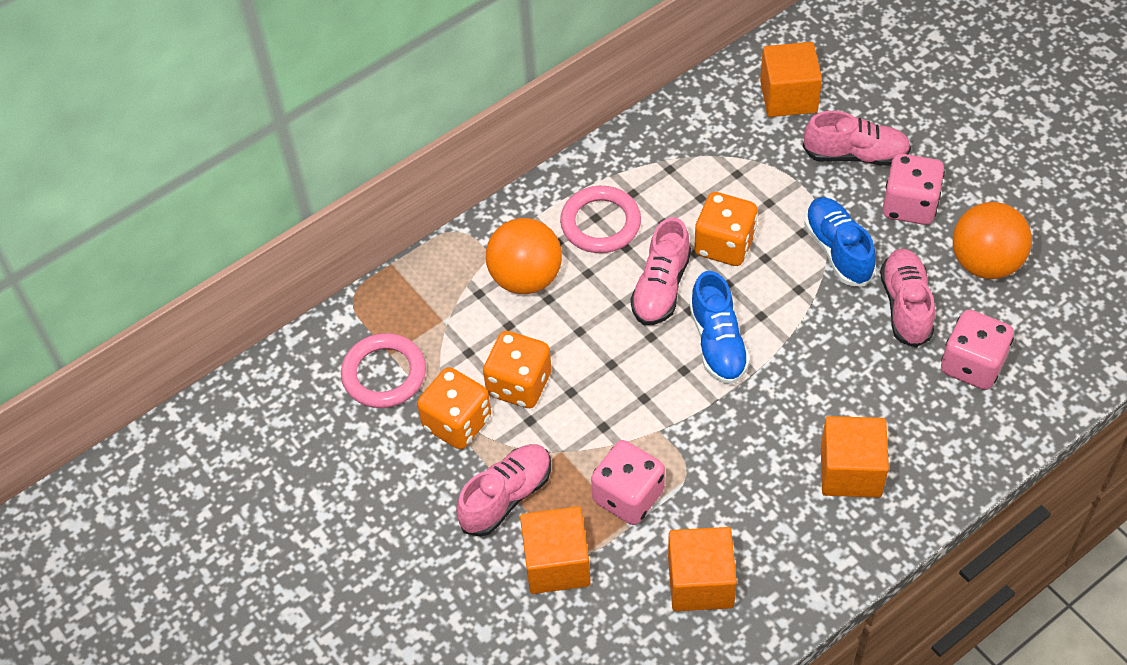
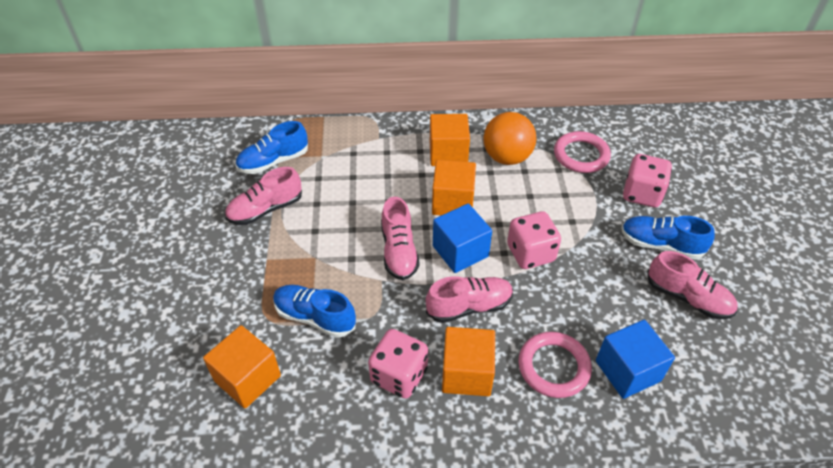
blue cube: none = 0 -> [433,204,492,273] [596,320,675,399] = 2
blue shoe: [689,271,750,384] [804,197,876,286] = 2 -> [235,121,308,174] [273,285,356,338] [621,216,715,259] = 3
orange ball: [486,218,562,294] [953,202,1032,279] = 2 -> [483,112,537,165] = 1
orange dice: [417,367,491,449] [483,331,551,408] [694,192,758,266] = 3 -> none = 0

